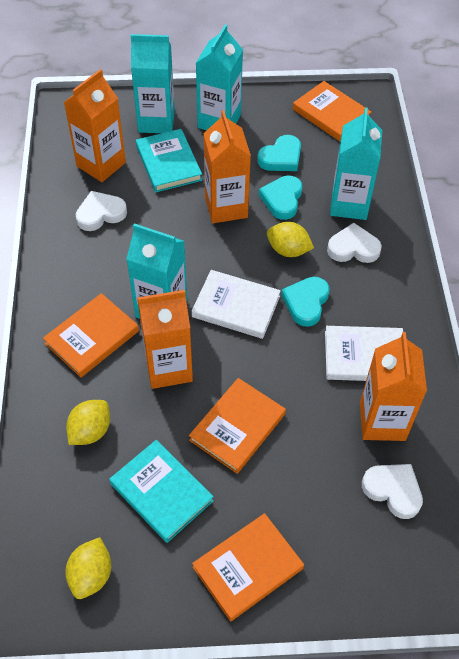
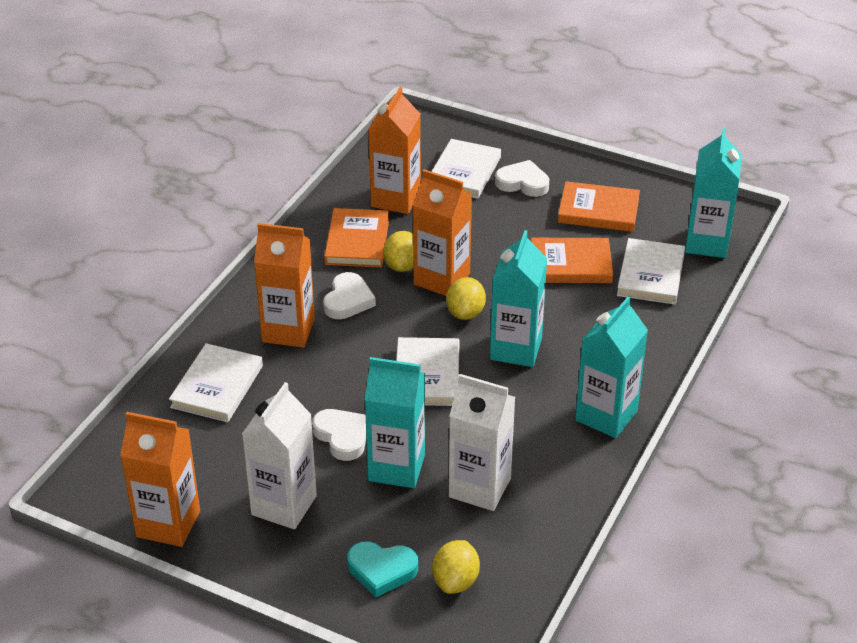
orange book: [43,293,139,378] [189,378,286,474] [192,513,304,621] [293,81,371,141] = 4 -> [324,208,389,268] [531,238,613,283] [558,181,640,232] = 3
turquoise book: [109,440,214,543] [136,129,202,192] = 2 -> none = 0
turquoise heart: [257,135,301,171] [259,176,302,220] [281,277,330,327] = 3 -> [347,541,418,597] = 1
white book: [192,270,281,339] [325,326,403,381] = 2 -> [169,343,263,422] [396,337,460,406] [431,139,501,199] [617,238,685,305] = 4
white carton: none = 0 -> [242,382,317,529] [449,374,515,511] = 2

